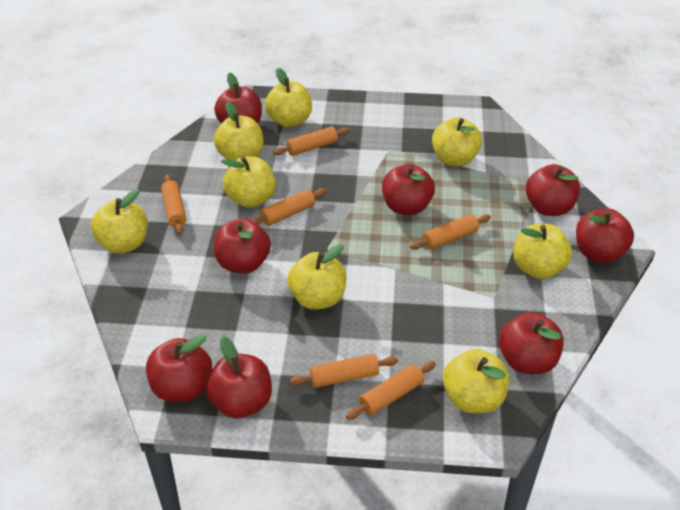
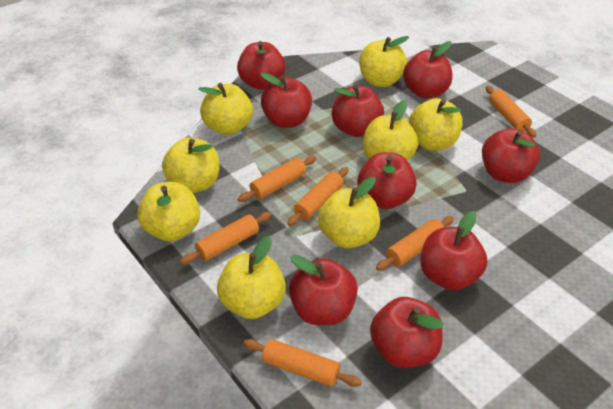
red apple: [146,334,212,402] [205,337,272,419] [214,73,262,124] [214,218,271,273] [382,164,435,215] [499,312,564,374] [526,164,580,216] [576,209,634,263] = 8 -> [237,41,286,90] [260,72,312,128] [289,255,358,325] [332,85,384,137] [357,152,417,209] [370,297,443,368] [403,41,452,99] [420,211,487,290] [482,128,540,183] = 9

